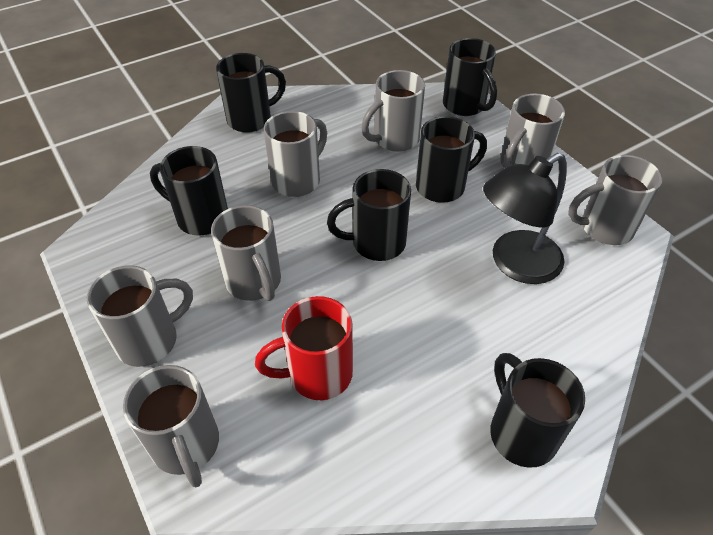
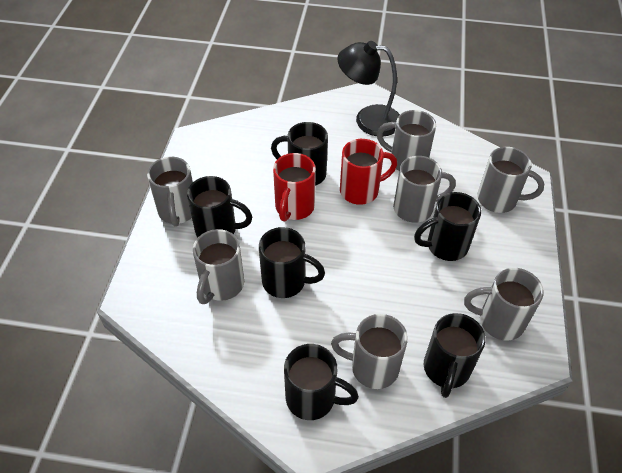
red mug: [255,296,353,400] = 1 -> [273,153,316,221] [340,139,397,205] = 2

